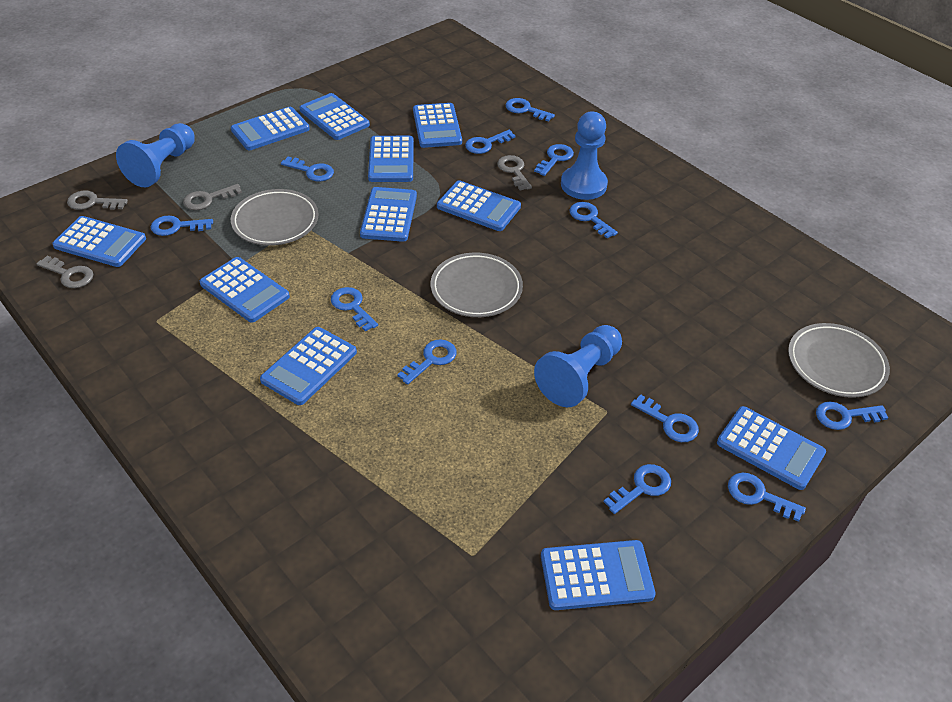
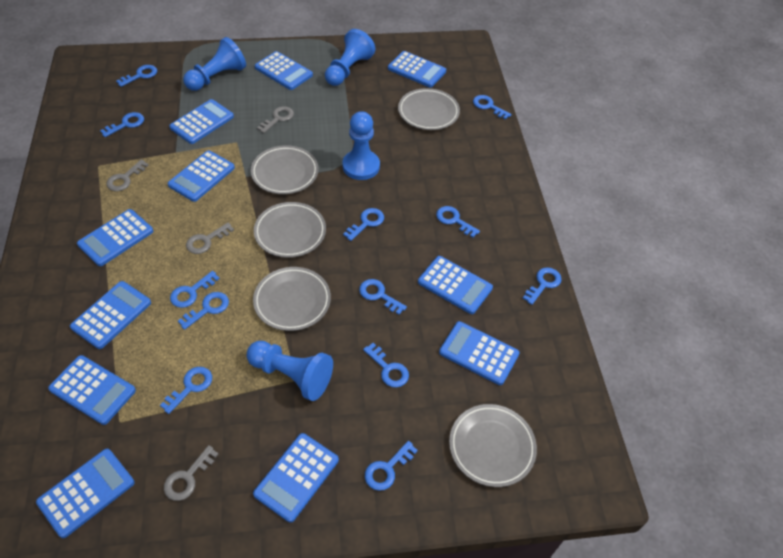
blue pawn: [116,123,195,188] [534,325,622,407] [561,111,608,200] = 3 -> [183,37,246,91] [247,341,333,401] [325,29,375,86] [342,111,380,180] = 4
grey plate: [231,189,319,246] [430,253,523,317] [788,323,890,398] = 3 -> [251,145,319,194] [253,267,331,331] [254,202,326,258] [398,88,460,130] [449,404,537,487] = 5

